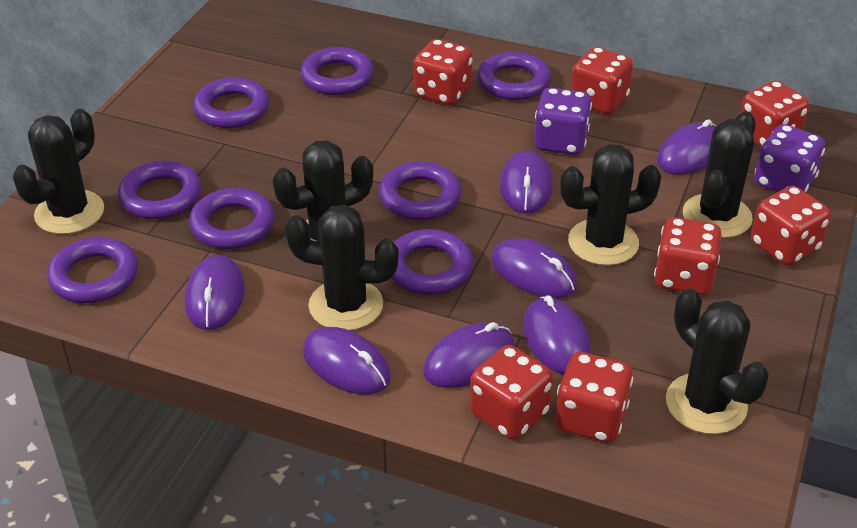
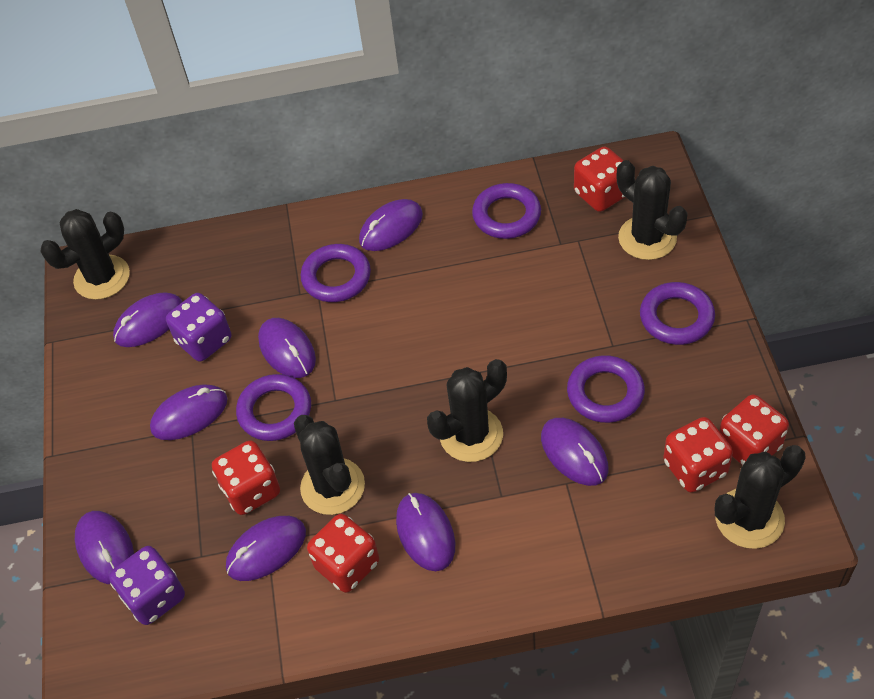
black cactus: [13,109,104,234] [273,140,373,242] [285,204,399,331] [560,144,661,266] [666,289,769,434] [683,111,756,238] = 6 -> [40,209,130,300] [294,415,365,515] [427,359,507,462] [617,160,688,260] [715,445,806,549] = 5
purple mouse: [185,255,245,330] [303,327,391,395] [423,322,515,388] [492,238,577,298] [500,150,553,214] [523,295,591,375] [657,119,716,175] = 7 -> [75,511,134,584] [113,292,182,347] [150,385,228,440] [226,516,306,581] [258,318,316,378] [359,199,423,251] [396,493,455,571] [541,418,609,486] = 8
purple ring: [47,237,138,303] [118,161,202,219] [189,188,275,249] [193,77,269,128] [300,47,374,95] [379,161,461,220] [392,229,473,295] [477,52,551,100] = 8 -> [236,374,311,441] [301,244,371,302] [472,183,541,239] [567,355,645,423] [640,282,715,345] = 5
red dice: [413,39,472,105] [470,345,553,440] [555,352,633,443] [571,47,633,114] [654,217,722,295] [740,81,809,147] [751,186,830,266] = 7 -> [212,440,280,515] [307,514,379,593] [574,147,625,212] [663,417,733,493] [719,394,789,465] = 5

